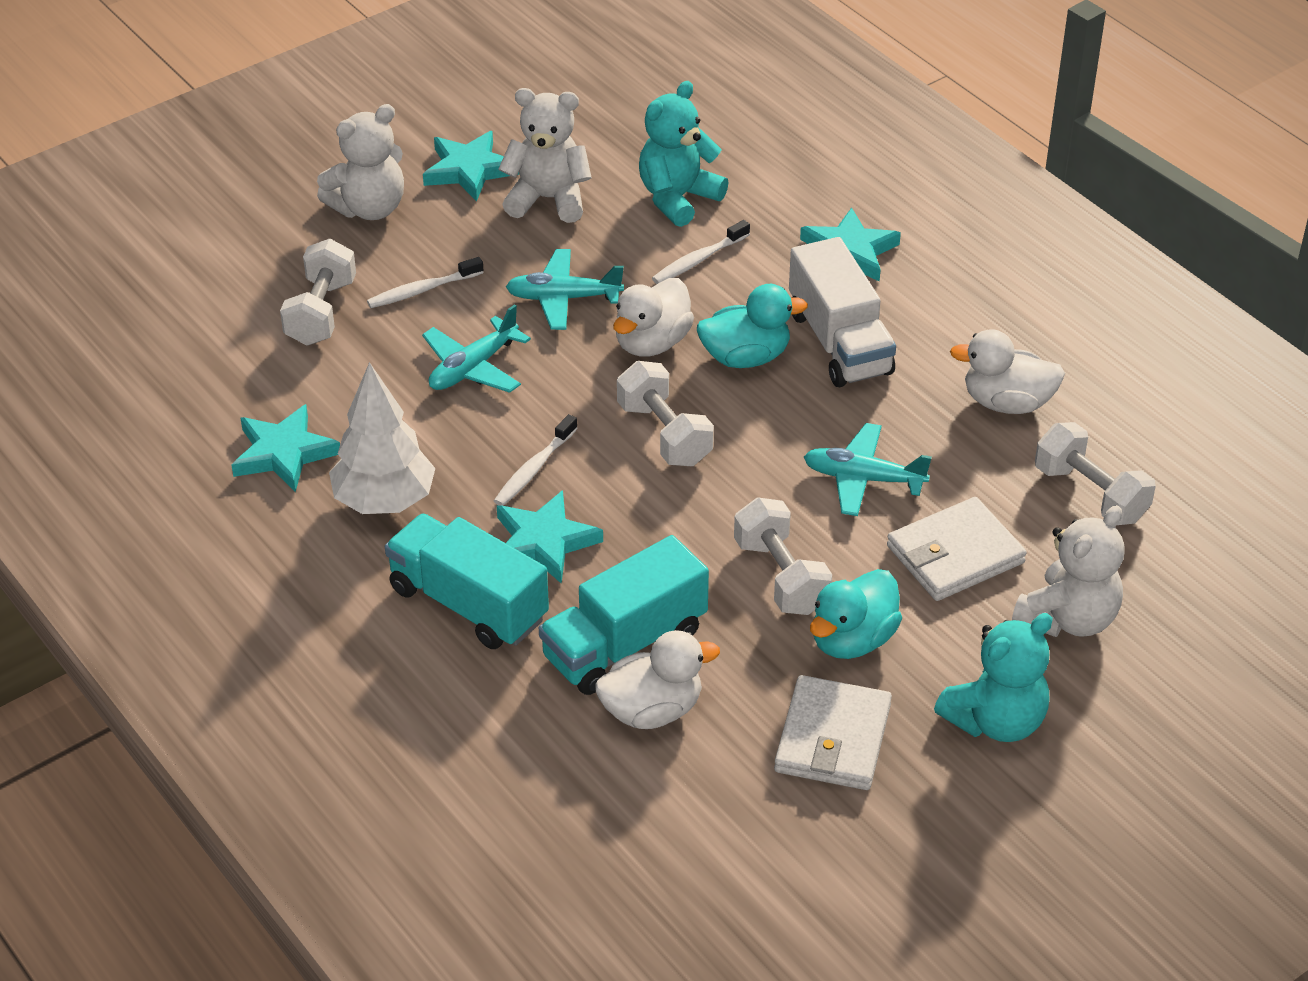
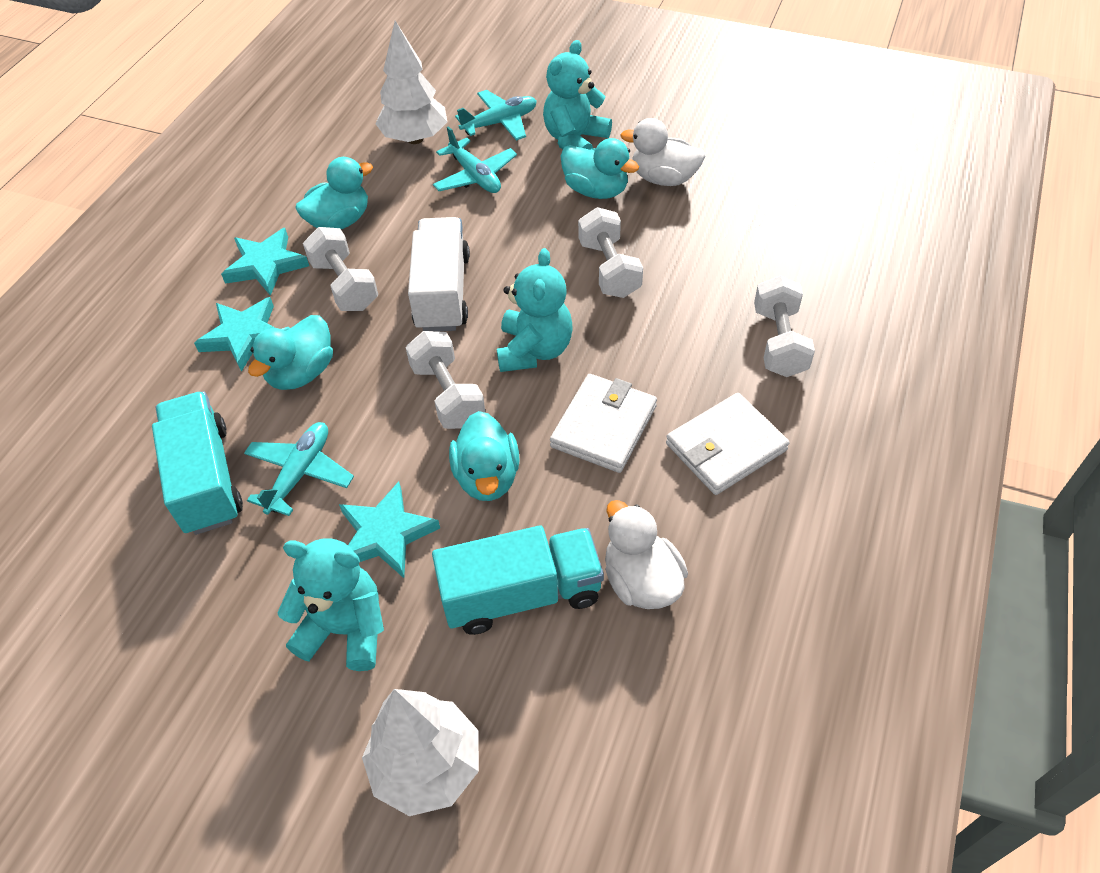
turquoise duck: [697,284,808,368] [810,569,902,659] = 2 -> [248,315,333,390] [295,157,373,229] [449,411,520,501] [561,138,639,199] = 4
turquoise star: [232,404,340,492] [423,131,519,202] [497,490,603,584] [800,207,901,282] = 4 -> [194,297,275,372] [221,228,309,296] [339,482,440,578] = 3
turquoise teddy bear: [639,81,729,227] [934,613,1053,742] = 2 -> [277,538,384,671] [497,248,573,372] [543,40,612,150] = 3
white duck: [595,630,720,729] [613,278,694,357] [950,329,1065,414] = 3 -> [605,500,688,609] [620,118,705,186] = 2
white teddy bear: [317,104,404,220] [499,88,592,223] [1012,505,1125,637] = 3 -> none = 0
white toothbrush: [367,257,484,308] [494,414,578,506] [652,220,750,284] = 3 -> none = 0
white tree: [329,362,435,514] = 1 -> [362,689,479,816] [375,21,447,144] = 2

